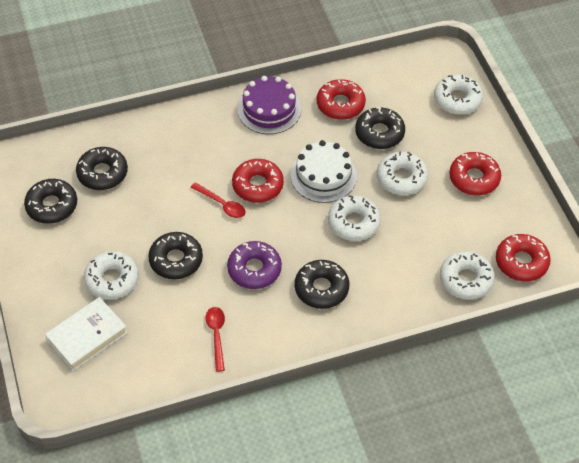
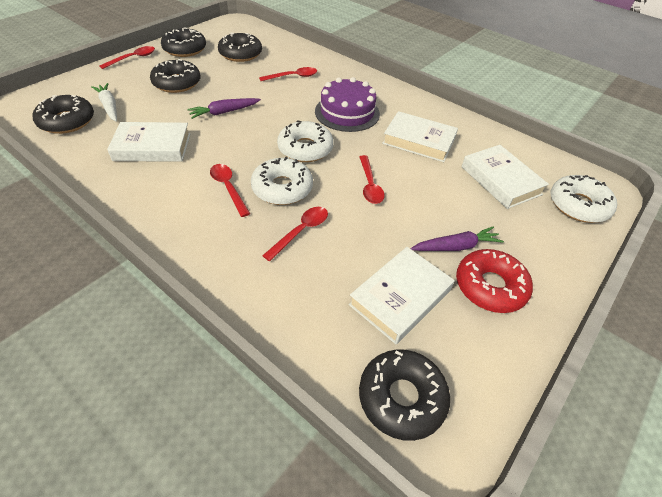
purple carrot: none = 0 -> [187,98,261,119] [410,226,504,251] = 2
purple donut: [227,241,282,289] = 1 -> none = 0
red donut: [232,159,284,203] [317,79,366,120] [449,152,501,195] [496,234,551,282] = 4 -> [456,249,533,313] = 1
red spoon: [190,182,246,218] [206,307,225,372] = 2 -> [99,46,155,69] [210,164,250,217] [259,67,317,81] [262,207,328,261] [359,155,385,204] = 5
white book: [45,297,128,371] = 1 -> [107,122,190,162] [348,247,455,344] [382,111,458,162] [461,145,549,209] = 4
white cake: [291,140,357,203] = 1 -> none = 0
white carrot: none = 0 -> [91,83,117,122] = 1
white donut: [84,251,139,299] [328,195,381,241] [377,151,428,195] [434,74,483,115] [440,251,495,300] = 5 -> [251,157,313,205] [277,120,334,162] [551,175,617,223] = 3

